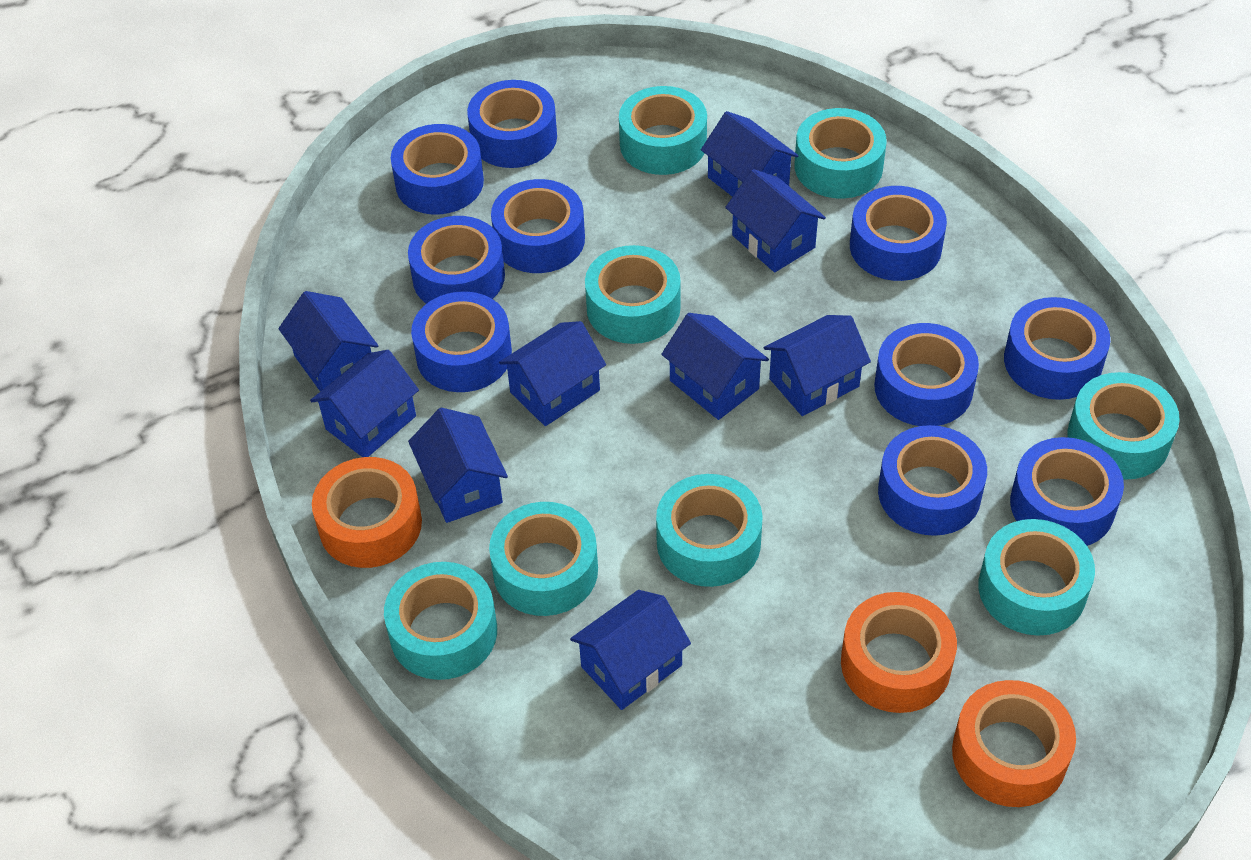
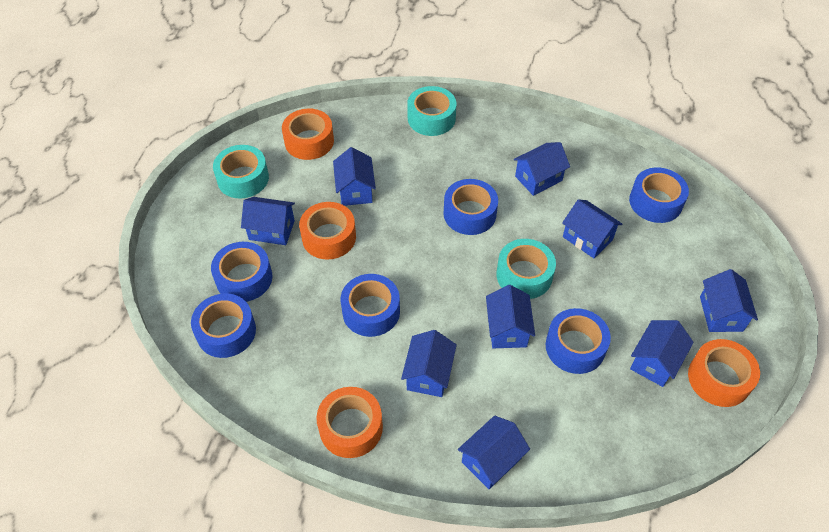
blue tape: [391,124,484,214] [408,216,505,304] [411,291,512,392] [467,80,557,168] [491,179,585,273] [850,186,947,281] [874,323,979,426] [878,425,987,536] [1004,297,1110,400] [1010,437,1124,546] = 10 -> [191,294,256,358] [211,242,272,302] [341,274,400,337] [444,179,498,235] [546,308,611,374] [629,168,689,223] = 6
orange tape: [312,457,422,568] [841,592,957,713] [952,680,1076,807] = 3 -> [282,109,334,160] [299,202,356,260] [316,387,383,458] [688,339,760,407] = 4
turquoise tape: [384,562,497,680] [489,502,598,616] [585,245,681,344] [619,86,707,175] [656,474,763,587] [794,108,887,198] [978,519,1095,636] [1067,372,1180,480] = 8 -> [213,145,269,199] [407,86,456,136] [497,239,556,299] = 3

